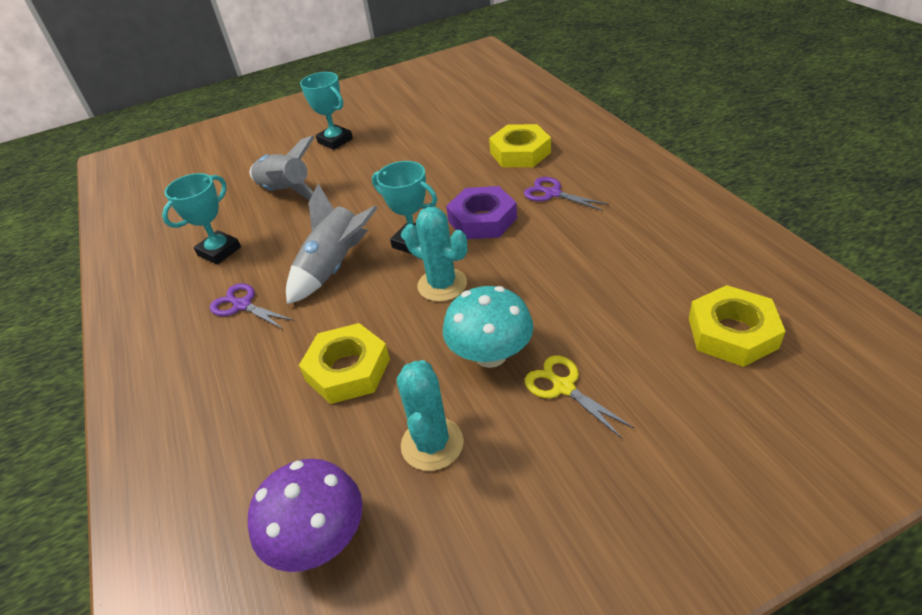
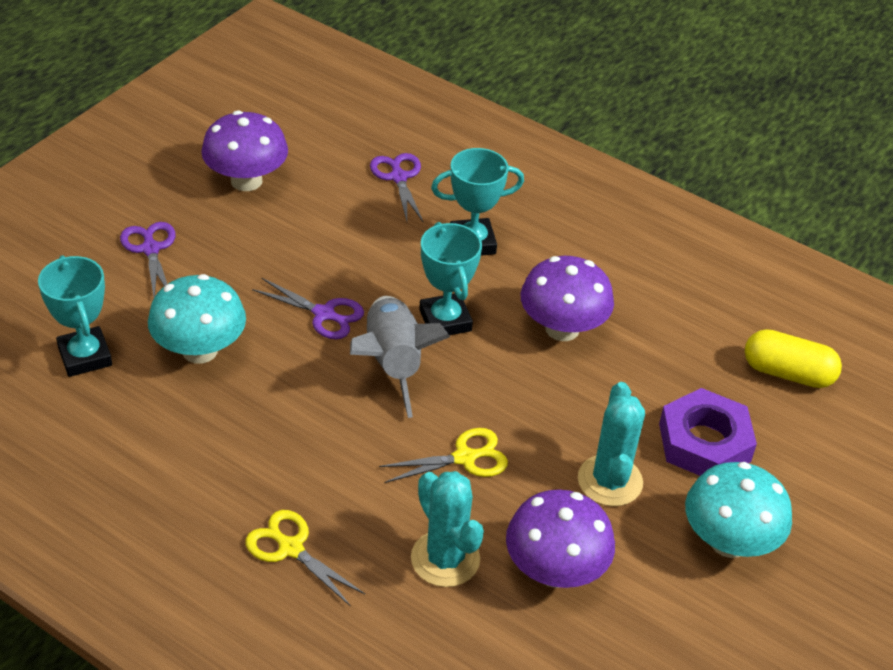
grey rocket: [250,136,315,200] [286,183,378,304] = 2 -> [350,296,450,418] = 1
purple mushroom: [248,459,363,572] = 1 -> [201,110,288,191] [506,489,615,588] [521,256,614,341] = 3
purple scissors: [210,283,294,329] [524,177,609,211] = 2 -> [120,222,176,297] [252,278,364,339] [370,153,423,222] = 3
turquoise mushroom: [443,286,534,368] = 1 -> [148,274,246,364] [685,462,792,558] = 2
yellow capsule: none = 0 -> [745,329,842,388] = 1
yellow nut: [299,323,390,404] [489,124,551,167] [689,285,786,367] = 3 -> none = 0
yellow scissors: [525,356,635,439] = 1 -> [246,510,365,607] [379,428,508,483] = 2

